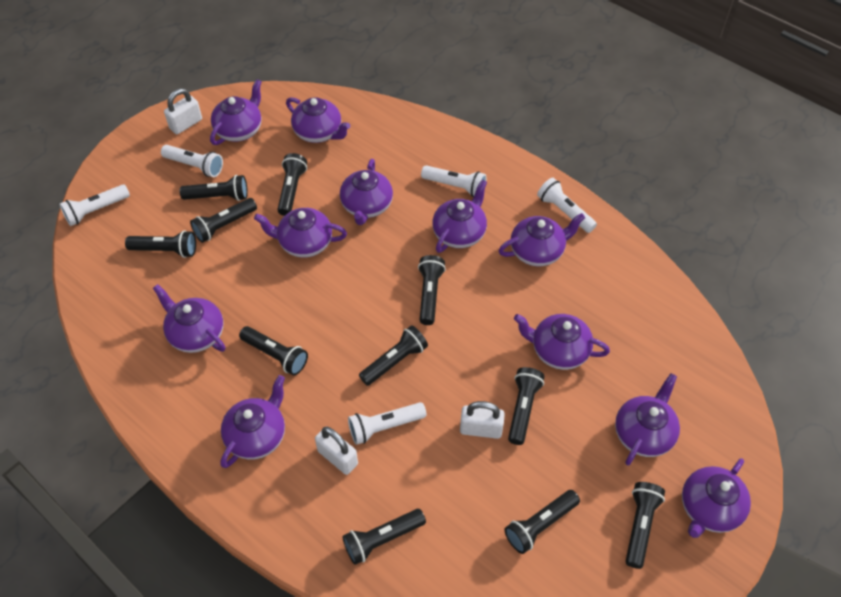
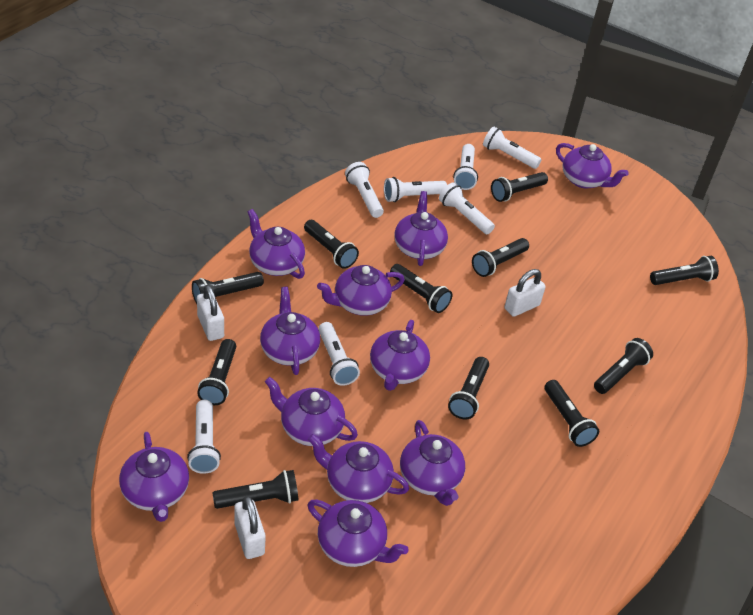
white flashlight: [60,185,130,226] [161,145,223,177] [348,402,427,445] [421,165,486,197] [537,178,597,233] = 5 -> [187,400,221,474] [318,322,360,386] [345,162,384,218] [384,177,447,202] [439,182,495,234] [453,144,478,190] [483,126,542,169] = 7

